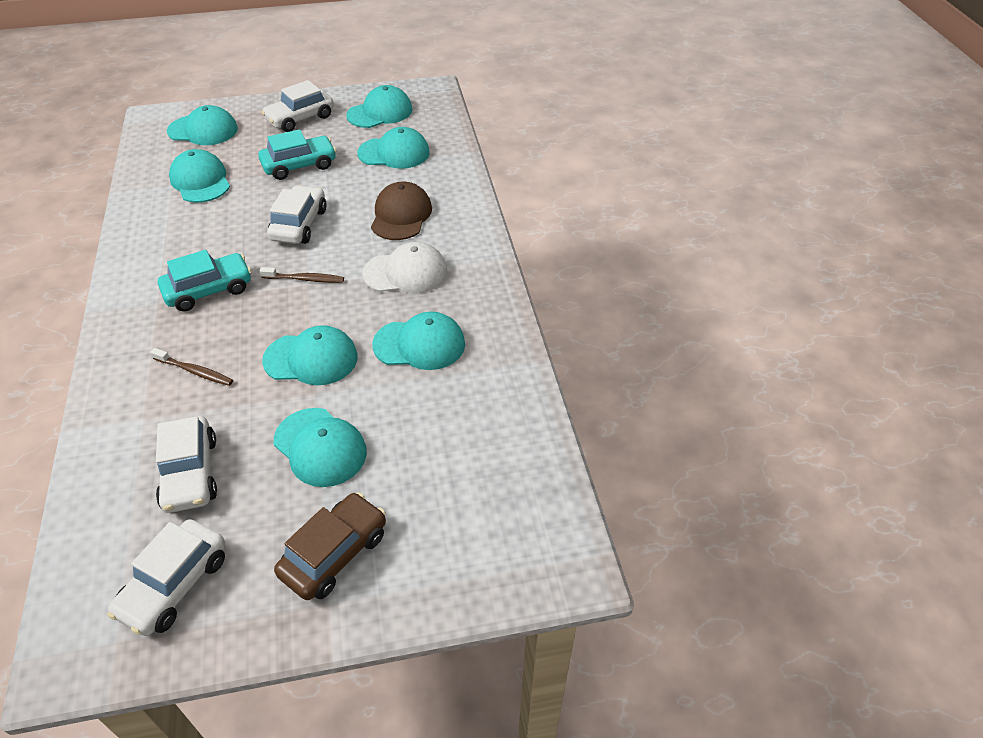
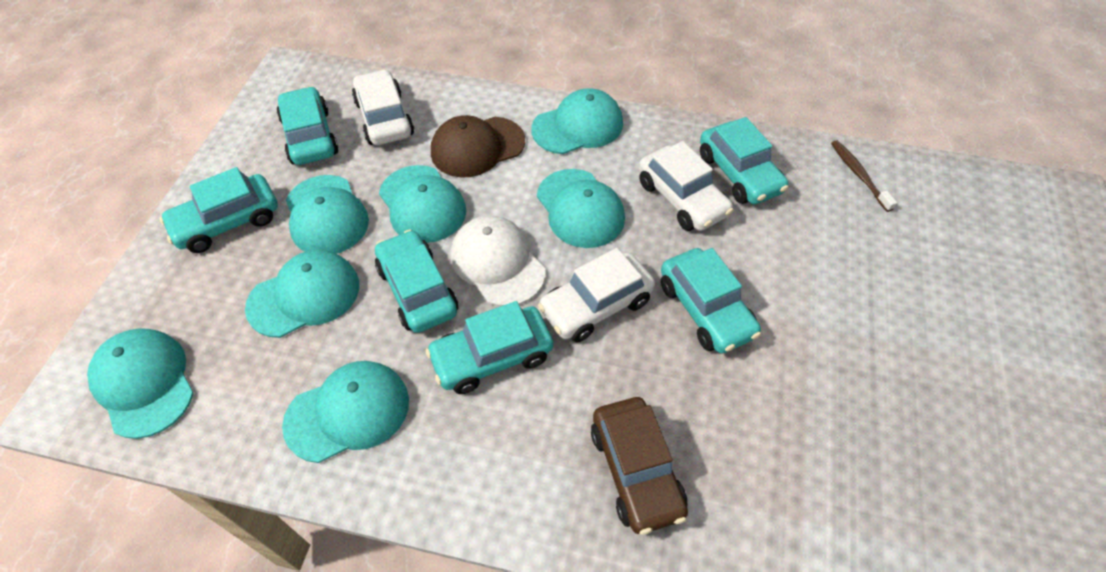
brown toothbrush: [150,348,233,386] [260,267,344,283] = 2 -> [831,140,897,212] = 1
turquoise car: [158,250,252,312] [258,129,337,180] = 2 -> [159,167,278,253] [277,86,339,165] [375,230,458,333] [425,301,553,394] [661,248,761,354] [700,117,789,204] = 6
white car: [107,519,225,636] [156,416,217,513] [261,80,334,132] [267,185,326,244] = 4 -> [352,69,414,145] [538,248,655,342] [639,141,734,231] = 3

